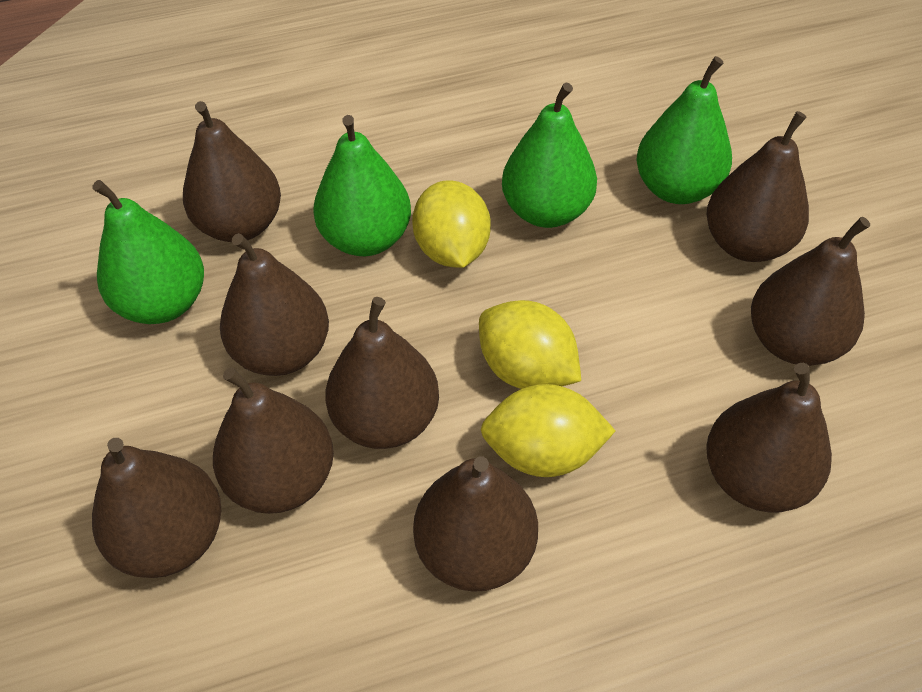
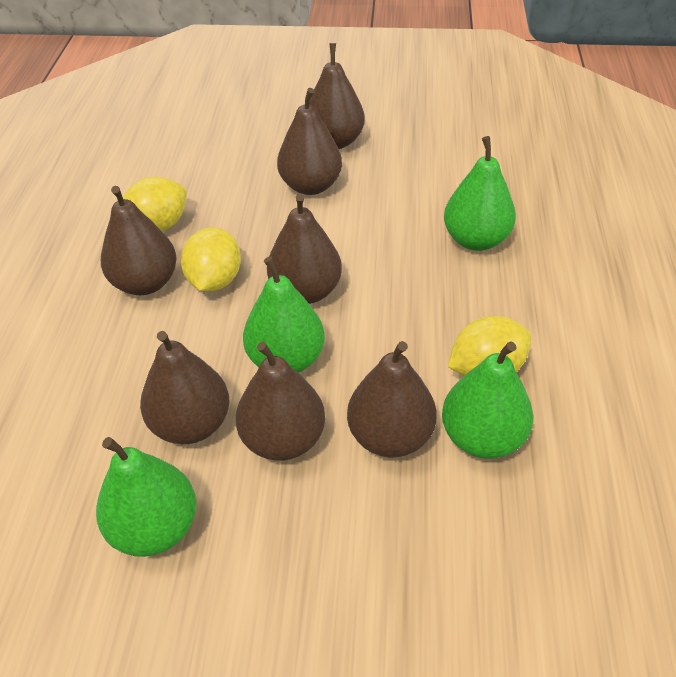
brown pear: [92,438,221,578] [183,101,281,242] [213,367,334,514] [220,233,329,376] [325,297,439,449] [413,456,538,592] [706,111,809,262] [706,363,832,513] [751,217,870,366] = 9 -> [101,186,177,295] [140,331,230,444] [236,342,325,461] [267,193,342,304] [277,88,342,195] [309,43,365,149] [347,341,437,457] = 7

